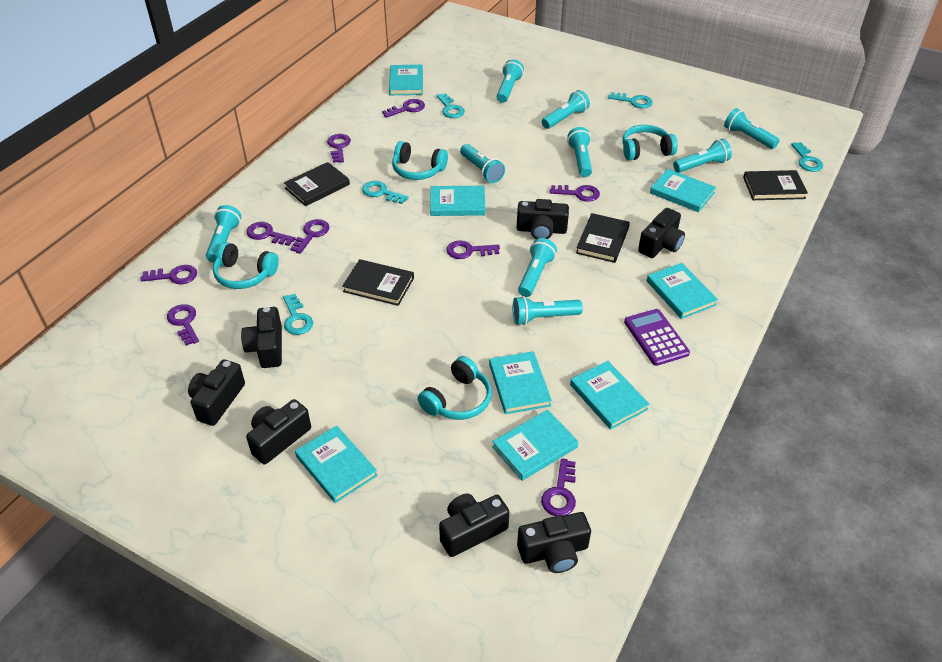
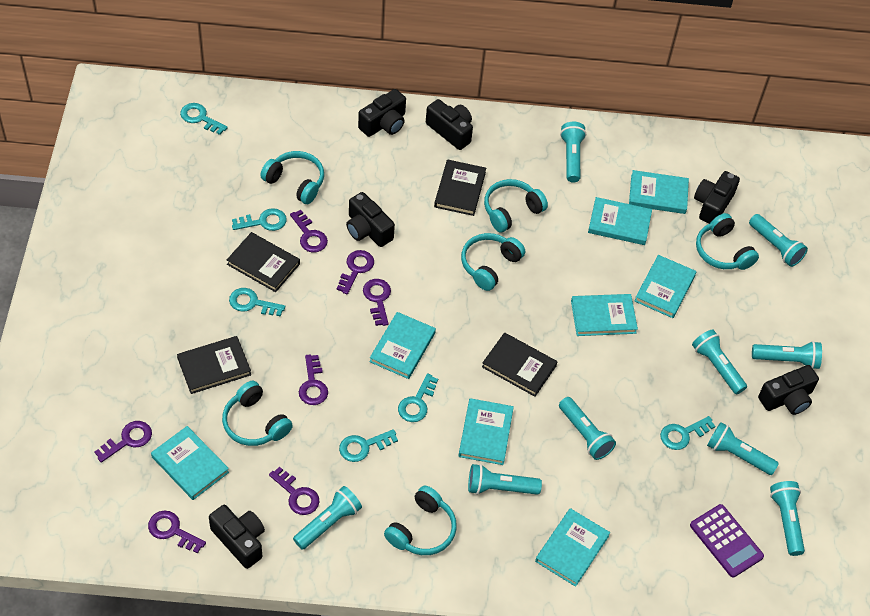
black camera: [188,360,245,426] [241,307,282,368] [246,399,311,464] [439,494,509,557] [517,199,569,239] [517,512,591,573] [638,208,685,258] = 7 -> [209,505,265,569] [346,192,395,247] [358,89,406,137] [426,99,473,150] [694,171,740,224] [758,365,819,415] = 6
purple key: [140,265,197,284] [167,304,199,346] [246,222,296,246] [290,219,329,254] [327,134,351,163] [382,99,425,118] [446,240,500,259] [541,458,576,516] [550,185,600,202] = 9 -> [94,421,152,463] [148,510,206,554] [269,467,320,515] [290,210,328,252] [299,354,328,405] [337,250,374,295] [363,279,391,326] = 7
turquoise headphones: [213,242,279,289] [392,141,448,180] [418,356,492,420] [622,125,678,161] = 4 -> [222,381,293,446] [260,151,324,204] [384,486,457,555] [461,233,525,291] [484,179,548,232] [696,213,759,270] = 6
turquoise key: [283,294,313,335] [362,181,408,204] [437,93,465,118] [608,92,653,108] [791,142,823,172] = 5 -> [180,103,228,135] [229,288,285,317] [232,208,287,231] [339,429,398,462] [398,373,438,422] [660,416,715,450] = 6

